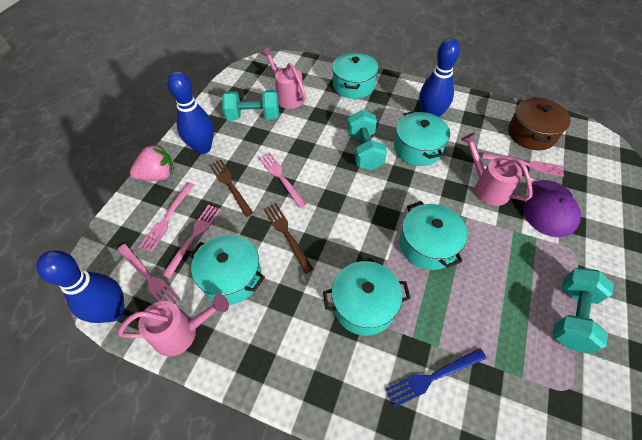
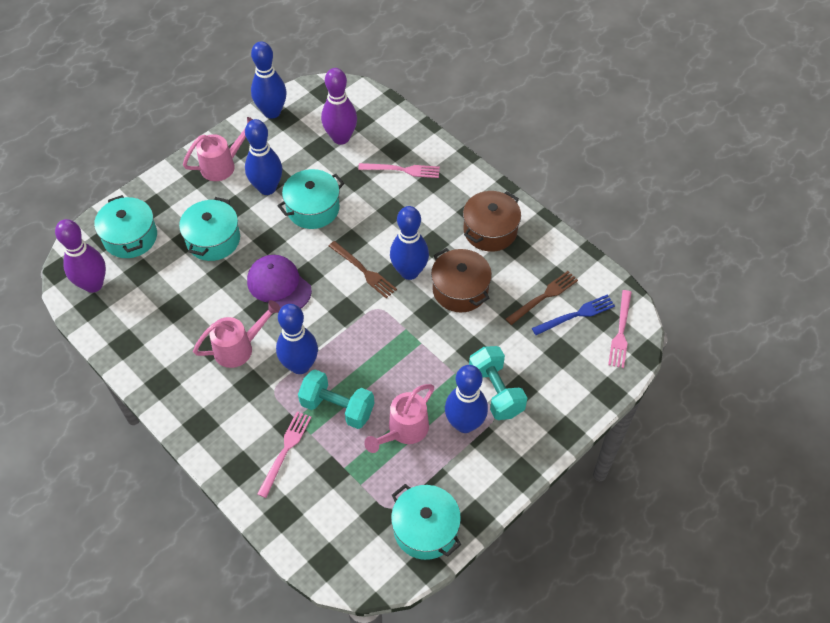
blue bowling pin: [36,250,124,323] [167,71,214,154] [419,38,460,117] = 3 -> [245,119,282,195] [251,41,287,119] [276,304,318,374] [390,206,429,280] [445,365,488,433] = 5
brown pot: [508,97,571,150] = 1 -> [431,248,492,313] [463,191,521,252] = 2
pink fork: [117,244,180,304] [139,182,194,252] [162,205,221,279] [259,153,307,208] [482,152,564,177] = 5 -> [257,411,312,498] [358,163,440,178] [608,290,632,368] = 3
pink strawberry: [130,144,174,181] = 1 -> none = 0
purple bowling pin: none = 0 -> [55,219,106,293] [321,68,357,145] = 2
turquoise dumbbell: [222,90,279,121] [347,110,387,170] [553,268,614,354] = 3 -> [298,369,375,429] [469,346,527,420] = 2
turquoise pot: [189,235,265,305] [323,261,411,336] [332,52,378,99] [394,111,450,166] [400,201,468,270] = 5 -> [94,195,157,258] [179,197,240,261] [277,169,344,229] [391,484,461,560] = 4

